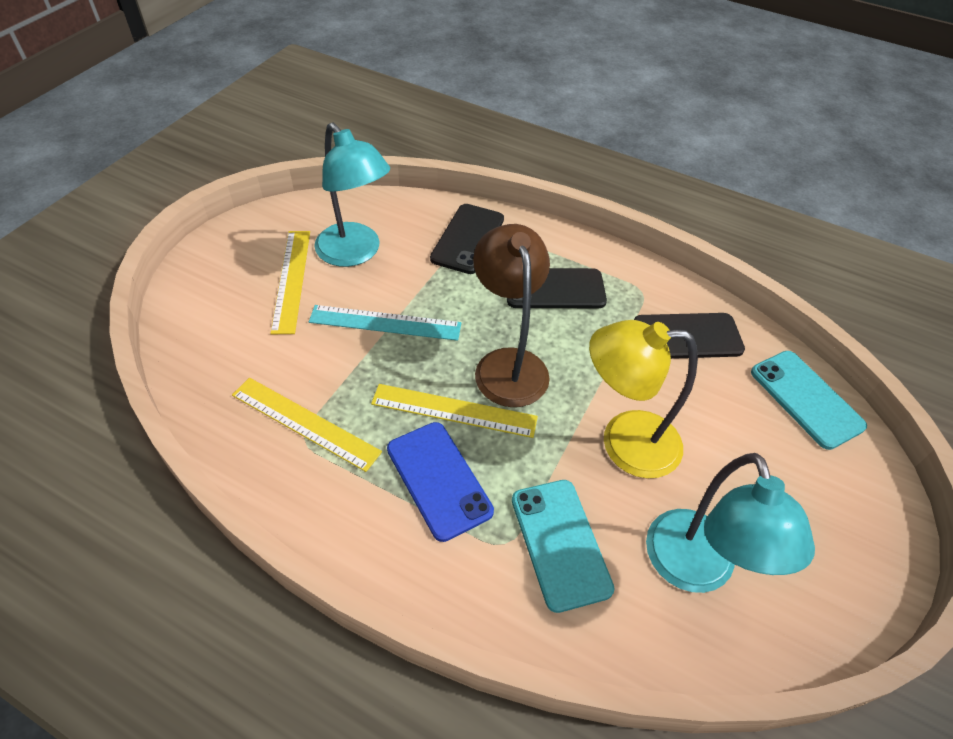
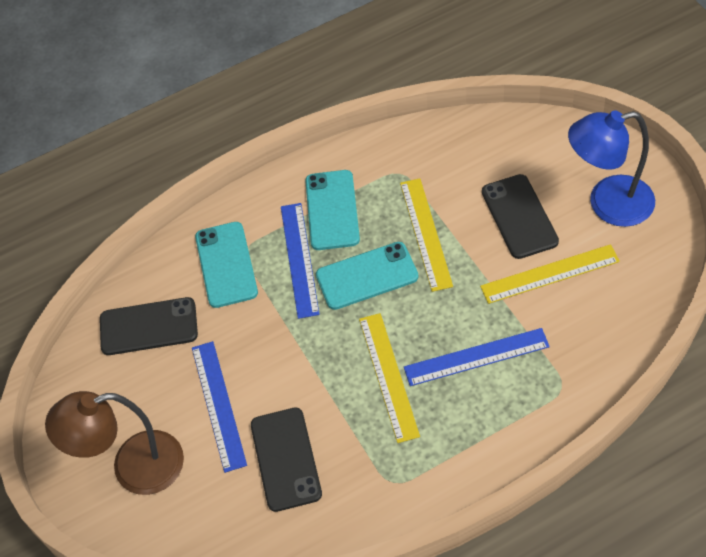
blue lamp: none = 0 -> [568,110,655,227] = 1
blue phone: [387,422,494,542] = 1 -> none = 0
blue ruler: none = 0 -> [192,341,247,473] [281,203,320,319] [404,328,550,386] = 3
turquoise lamp: [314,122,390,267] [646,453,815,593] = 2 -> none = 0
turquoise phone: [512,480,615,613] [751,351,867,450] = 2 -> [195,222,258,308] [305,170,360,250] [316,242,418,310] = 3
turquoise ruler: [309,305,461,341] = 1 -> none = 0
yellow lamp: [589,320,698,478] = 1 -> none = 0

